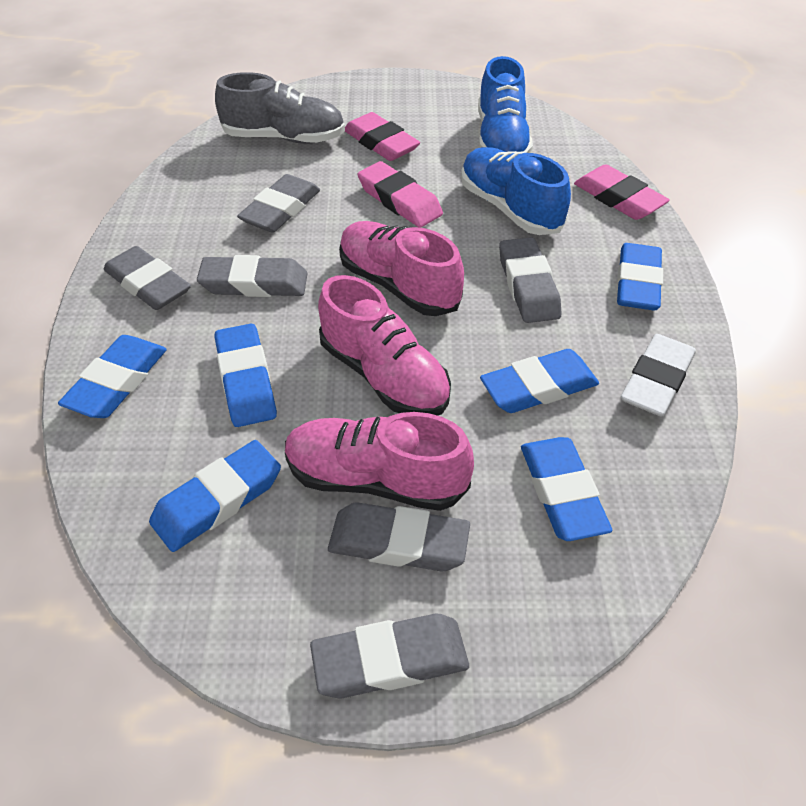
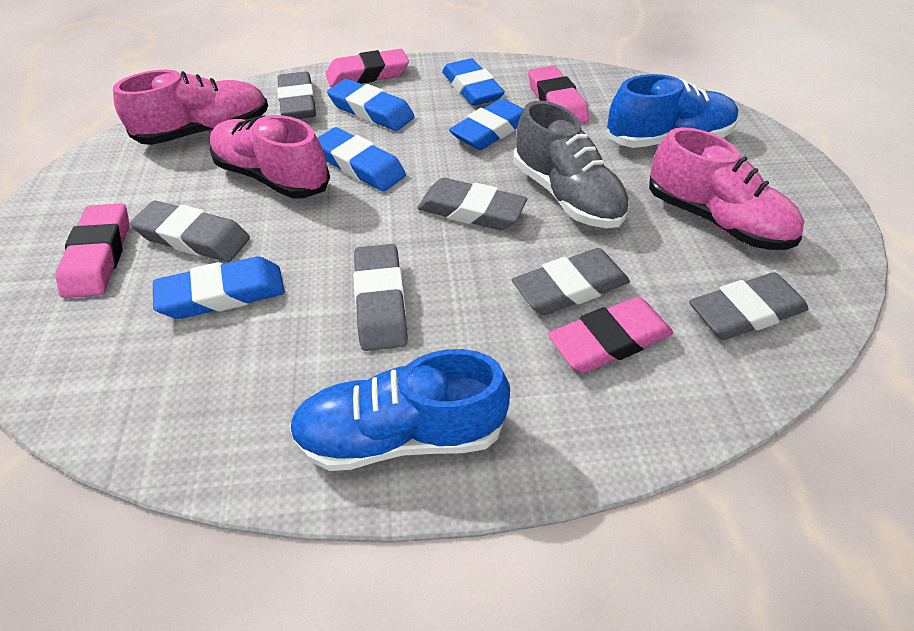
blue eraser: [58,335,167,418] [149,440,281,552] [215,324,277,427] [480,349,599,413] [521,437,612,541] [617,243,663,310] = 6 -> [153,257,285,319] [317,127,406,192] [327,79,415,131] [442,58,505,106] [449,98,524,150] = 5
pink eraser: [345,112,420,161] [358,161,443,228] [574,164,670,220] = 3 -> [56,203,129,298] [326,49,409,87] [528,66,589,124] [548,297,673,373] = 4
white eraser: [621,334,696,417] = 1 -> none = 0

